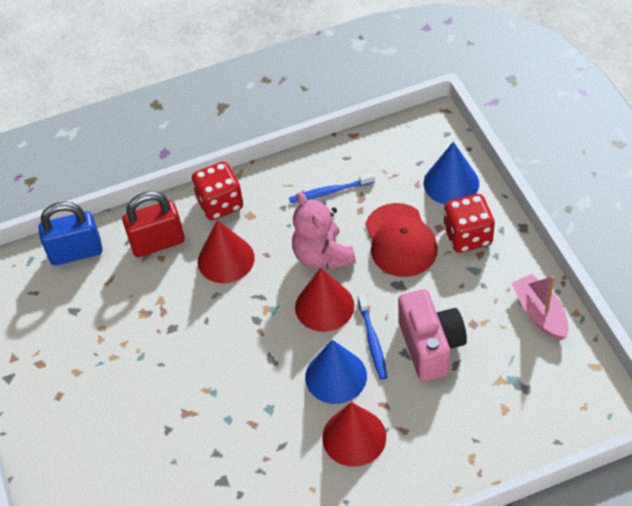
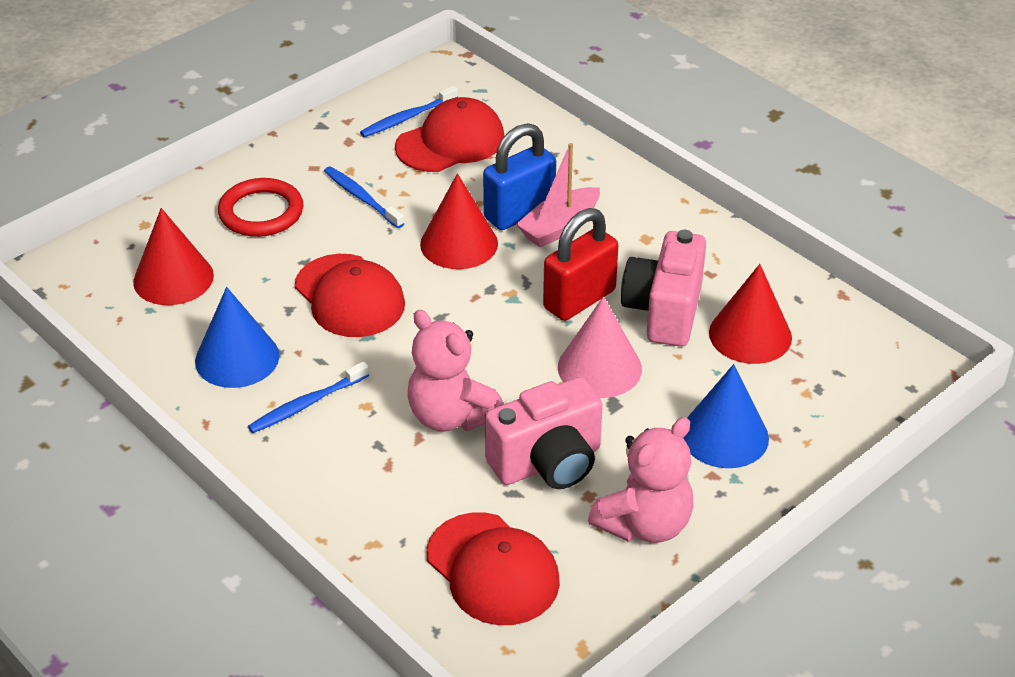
blue toothbrush: [289,173,375,203] [358,294,387,380] = 2 -> [248,361,369,433] [324,166,405,228] [360,86,458,137] = 3
pink camera: [398,289,467,381] = 1 -> [485,377,603,489] [621,230,706,347] = 2
pink cone: none = 0 -> [558,296,642,398] = 1
pink teddy bear: [292,192,356,270] = 1 -> [408,310,504,432] [588,417,694,543] = 2
red cap: [365,203,438,277] = 1 -> [295,254,405,337] [395,97,505,172] [427,513,560,625] = 3
red dice: [192,162,243,220] [443,194,495,253] = 2 -> none = 0
red ring: none = 0 -> [218,178,303,237] = 1

